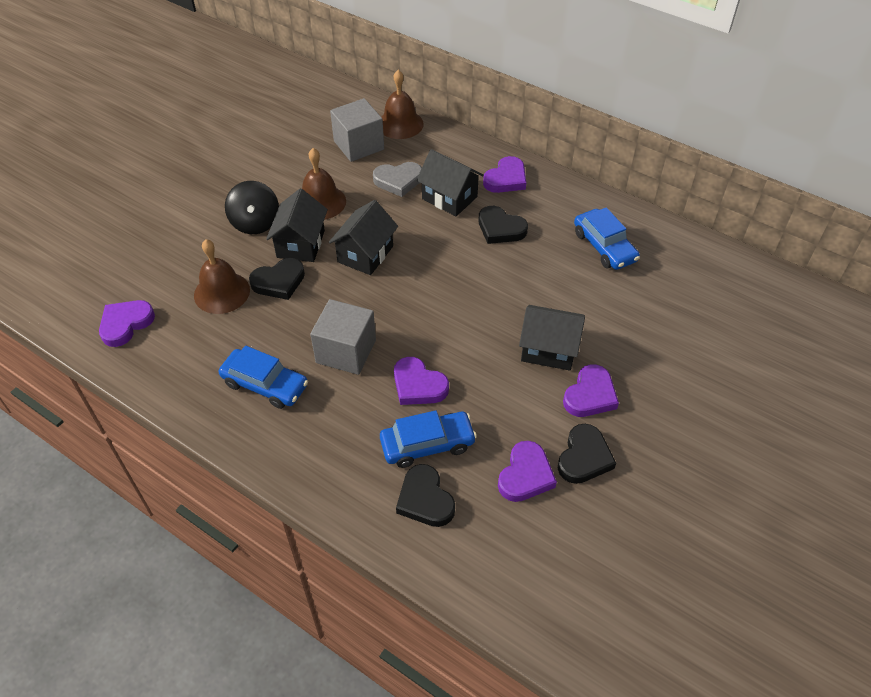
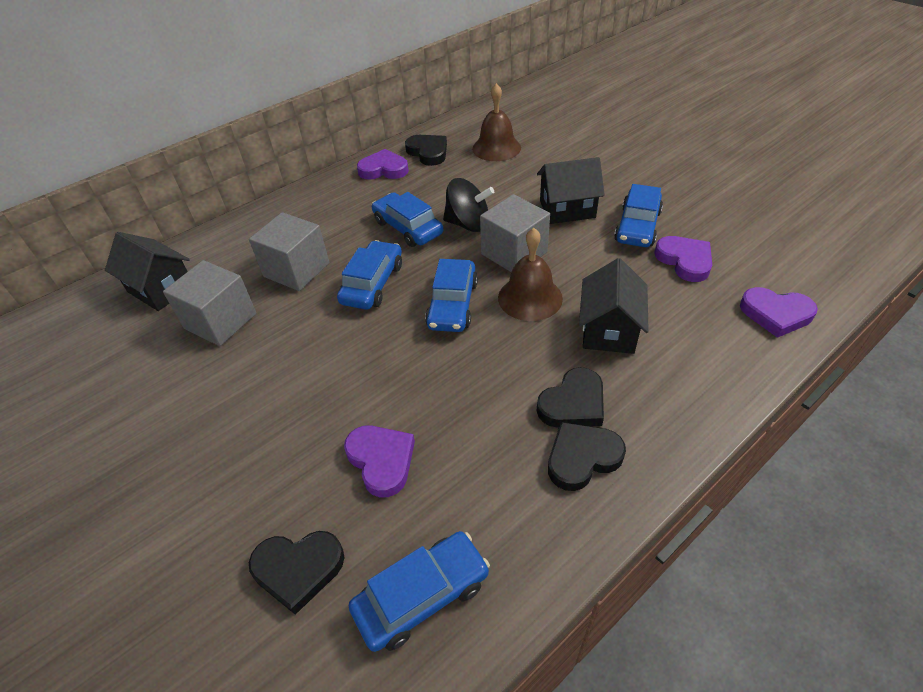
black house: [266,189,328,262] [329,200,398,275] [416,149,484,216] [519,305,585,371] = 4 -> [105,232,190,311] [537,157,605,224] [579,258,649,354] = 3
blue car: [219,346,308,409] [380,410,477,468] [574,207,640,270] = 3 -> [337,240,402,310] [349,531,490,652] [372,192,443,247] [425,259,478,332] [614,184,663,247] = 5
brown bell: [194,239,250,314] [302,148,346,220] [381,70,424,139] = 3 -> [472,83,521,161] [498,228,563,321] = 2
grey cube: [310,299,376,375] [330,98,384,162] = 2 -> [163,260,256,346] [249,212,329,291] [480,194,550,272] = 3
grey heart: [373,162,422,197] = 1 -> none = 0
purple heart: [99,300,155,347] [394,357,449,405] [483,156,526,193] [498,441,557,502] [563,364,619,417] = 5 -> [344,425,415,498] [357,149,409,180] [654,236,712,282] [740,287,818,338] = 4

